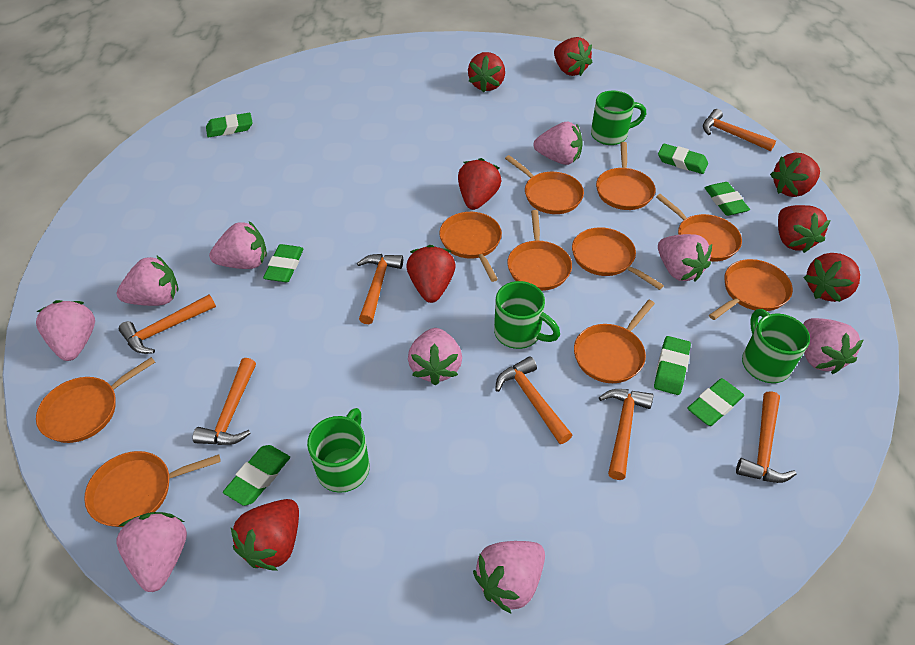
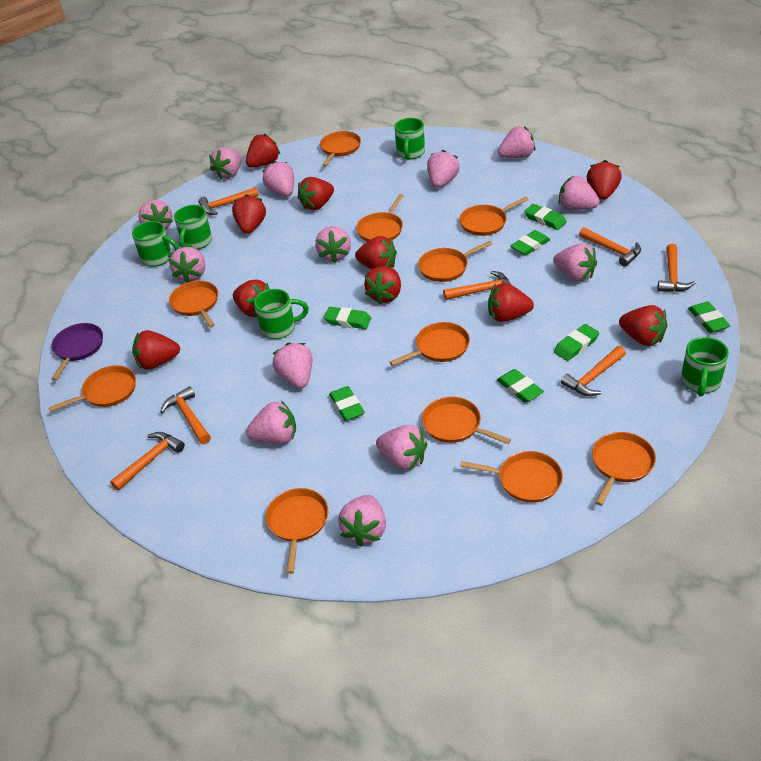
green mug: [307,408,370,493] [494,281,560,349] [591,90,646,145] [742,309,810,383] = 4 -> [132,221,179,267] [174,205,212,250] [254,289,309,339] [394,118,425,160] [681,337,729,397] = 5
orange pan: [36,357,155,443] [84,451,221,527] [439,212,502,282] [505,155,584,214] [507,210,572,291] [572,227,664,290] [574,300,655,383] [596,142,655,210] [656,194,742,262] [709,259,793,320] = 10 -> [48,365,136,412] [169,281,218,328] [266,488,328,574] [320,131,361,166] [356,194,404,242] [390,322,470,366] [418,241,492,282] [422,397,511,444] [459,197,529,236] [460,451,563,503] [592,432,656,506] = 11
pink strawberry: [36,300,95,361] [117,255,179,306] [117,512,187,592] [209,221,267,269] [408,328,462,385] [473,541,545,614] [534,122,583,165] [658,234,712,281] [803,318,864,374] = 9 -> [138,200,173,230] [169,247,205,283] [209,147,242,179] [246,401,296,444] [262,161,294,196] [273,343,313,388] [315,226,351,263] [338,495,386,547] [376,425,427,470] [427,150,459,188] [498,126,535,158] [553,243,597,281] [559,176,600,210] = 13
purple pan: none = 0 -> [51,323,103,381] = 1
red strawberry: [231,499,299,571] [407,245,456,303] [458,158,502,210] [468,52,505,93] [554,37,592,76] [770,152,820,197] [778,205,831,253] [803,253,860,302] = 8 -> [132,330,180,370] [232,194,266,234] [233,279,269,317] [246,134,280,167] [297,177,334,210] [355,236,397,270] [364,266,401,304] [488,283,534,322] [587,160,622,200] [619,305,668,346] = 10

